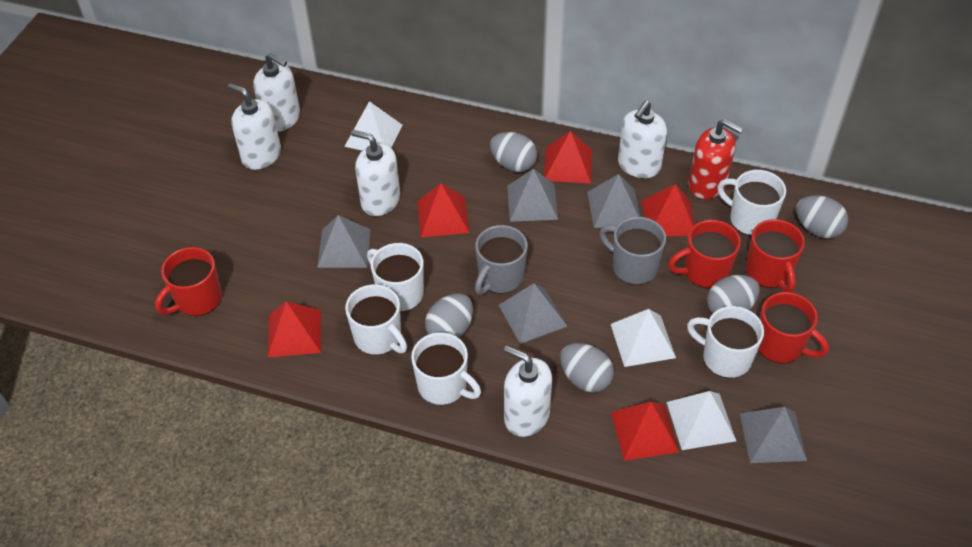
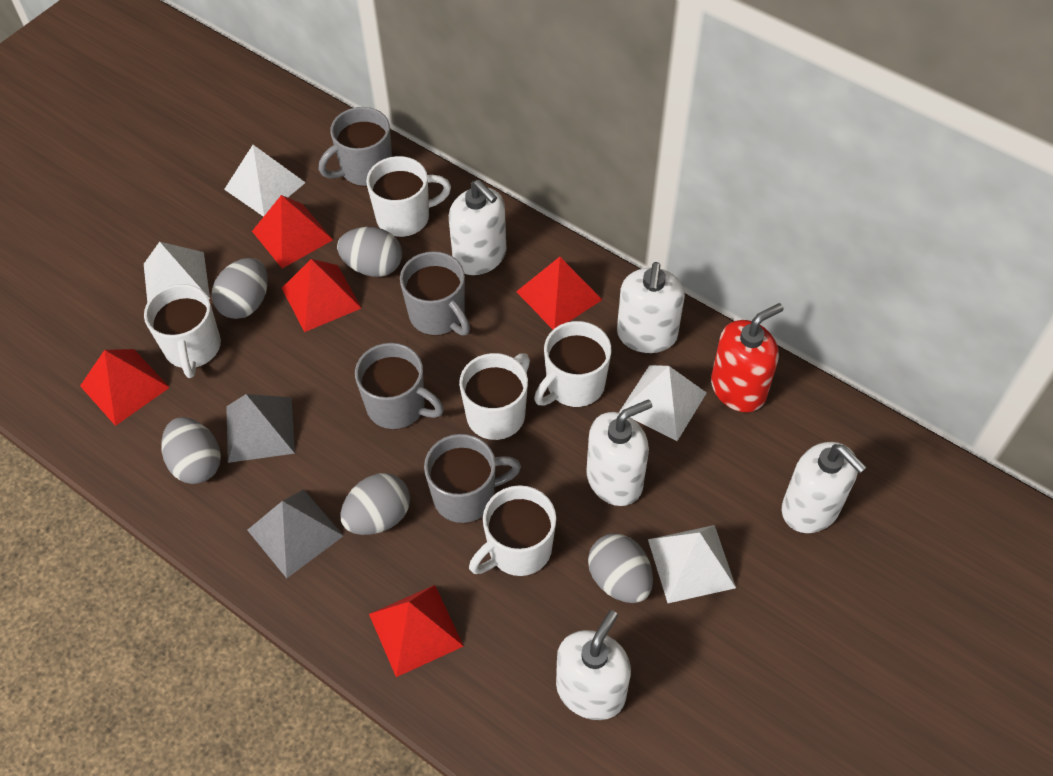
grey mug: [475,225,528,295] [600,217,666,285] = 2 -> [318,107,392,187] [355,343,444,430] [400,251,470,336] [424,434,521,523] = 4
grey pyramid: [317,215,371,268] [499,283,567,344] [507,169,558,222] [587,174,641,228] [740,407,807,463] = 5 -> [226,394,295,463] [247,489,343,578] = 2
red mug: [155,247,222,316] [668,220,741,288] [746,219,805,292] [758,292,829,363] = 4 -> none = 0
white pyramid: [344,101,403,151] [611,309,676,367] [667,391,736,450] = 3 -> [144,242,210,303] [224,145,306,217] [619,365,707,441] [648,525,736,603] = 4

